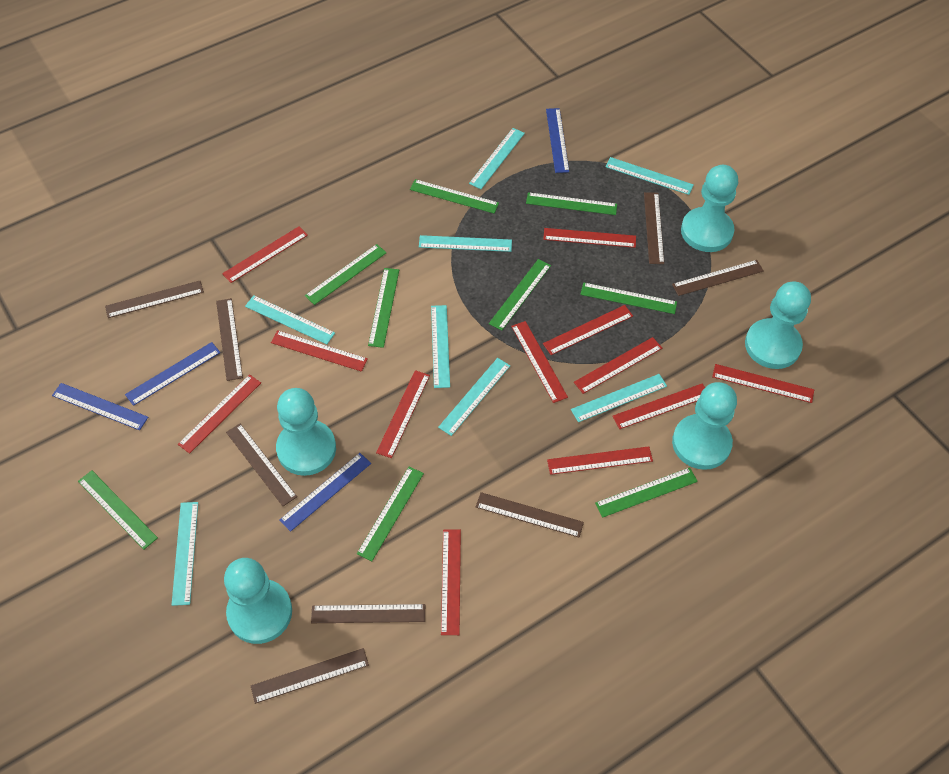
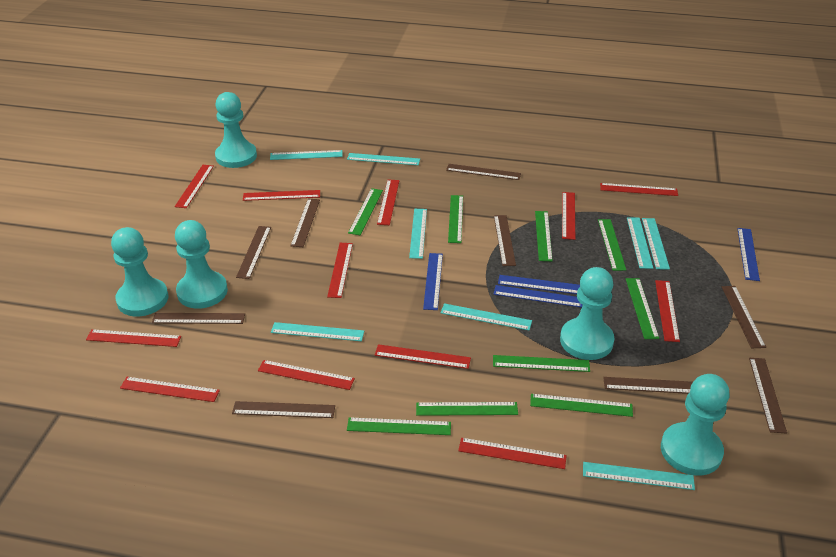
brown ruler: [105,281,204,318] [216,298,243,381] [226,424,297,506] [251,648,369,704] [311,604,425,623] [476,492,584,537] [644,192,664,264] [672,260,764,296] = 8 -> [152,313,245,324] [232,401,335,418] [236,226,271,279] [290,199,320,247] [446,164,521,180] [494,215,516,266] [603,377,693,394] [722,286,766,348] [749,358,787,433] = 9

